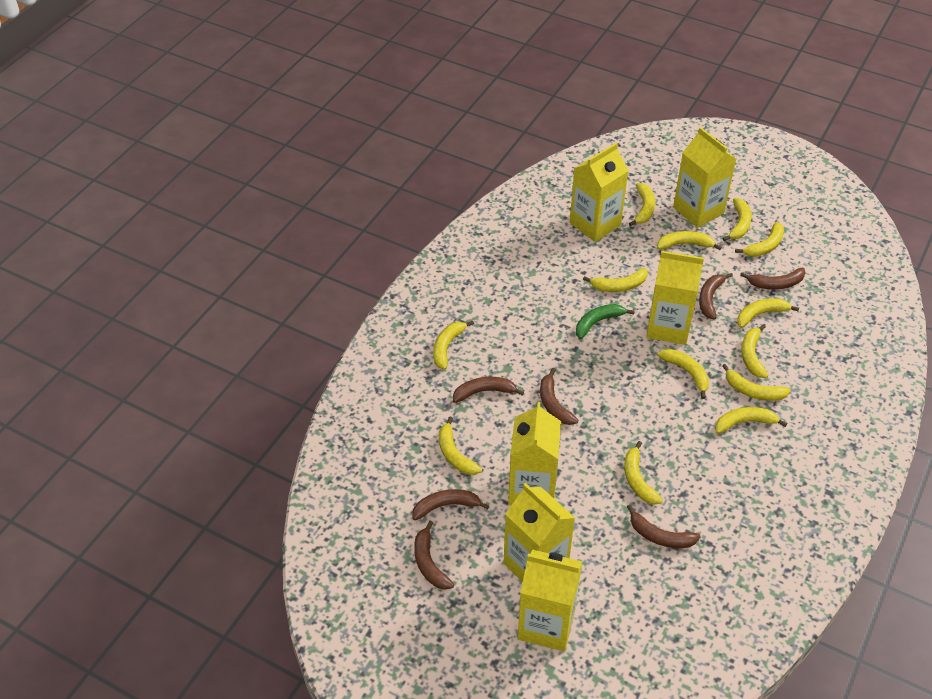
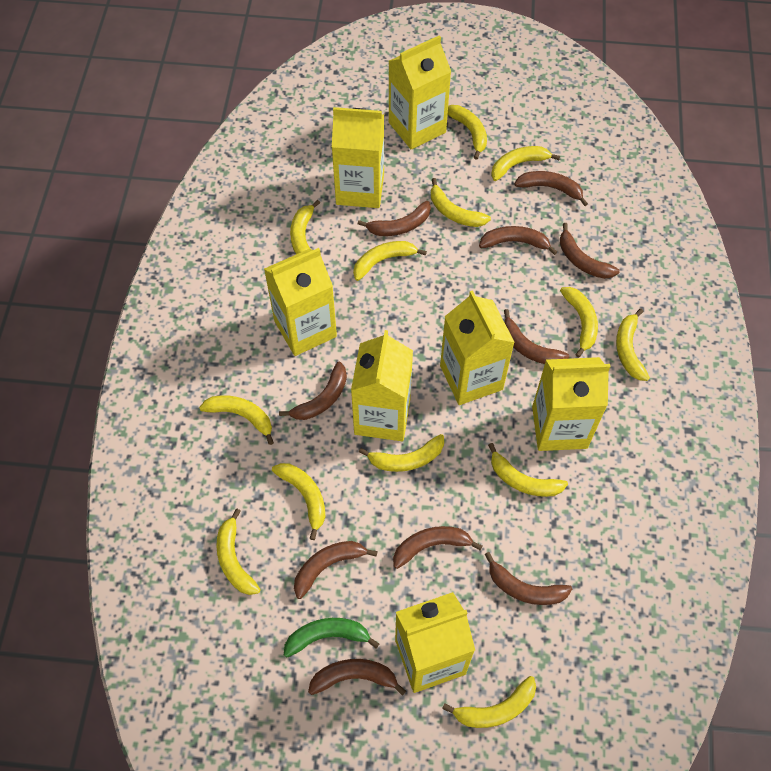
brown banana: [412,489,489,520] [414,521,454,590] [453,377,524,403] [540,368,578,425] [627,504,701,548] [699,273,733,320] [740,267,806,290] = 7 -> [279,362,347,420] [294,541,377,599] [308,659,406,696] [358,201,431,236] [393,526,482,569] [479,226,557,255] [484,552,572,605] [504,309,569,364] [514,171,588,206] [560,223,620,279] = 10
yellow carton: [504,483,575,582] [508,402,561,506] [518,550,582,651] [570,143,629,242] [646,251,704,345] [673,127,736,228] = 6 -> [264,248,337,356] [332,107,384,208] [351,330,413,441] [389,35,451,149] [395,592,475,693] [440,290,515,405] [532,357,611,451] = 7

